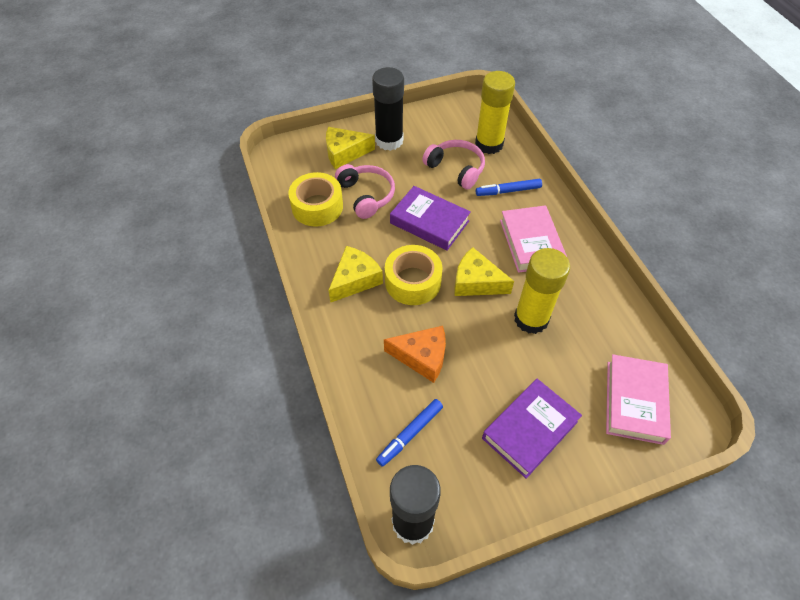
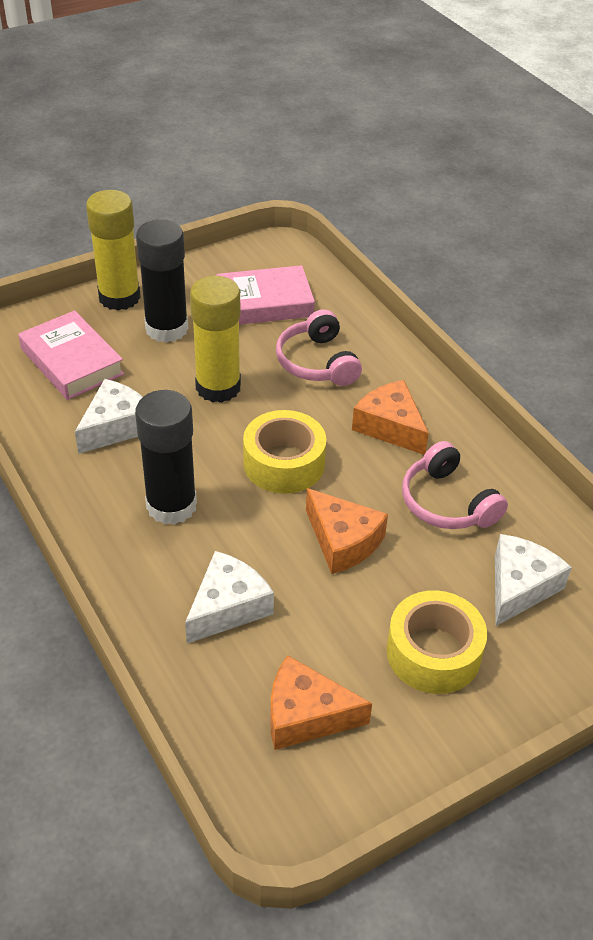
blue marker: [376,399,443,467] [476,179,542,196] = 2 -> none = 0
orange cheese: [384,326,446,383] = 1 -> [270,655,372,750] [306,488,388,574] [352,380,429,455] = 3
purple book: [390,186,471,250] [482,379,582,479] = 2 -> none = 0
white cheese: none = 0 -> [75,379,142,454] [185,551,274,644] [495,534,572,626] = 3
yellow cheese: [326,127,375,169] [328,246,383,302] [455,247,514,296] = 3 -> none = 0

